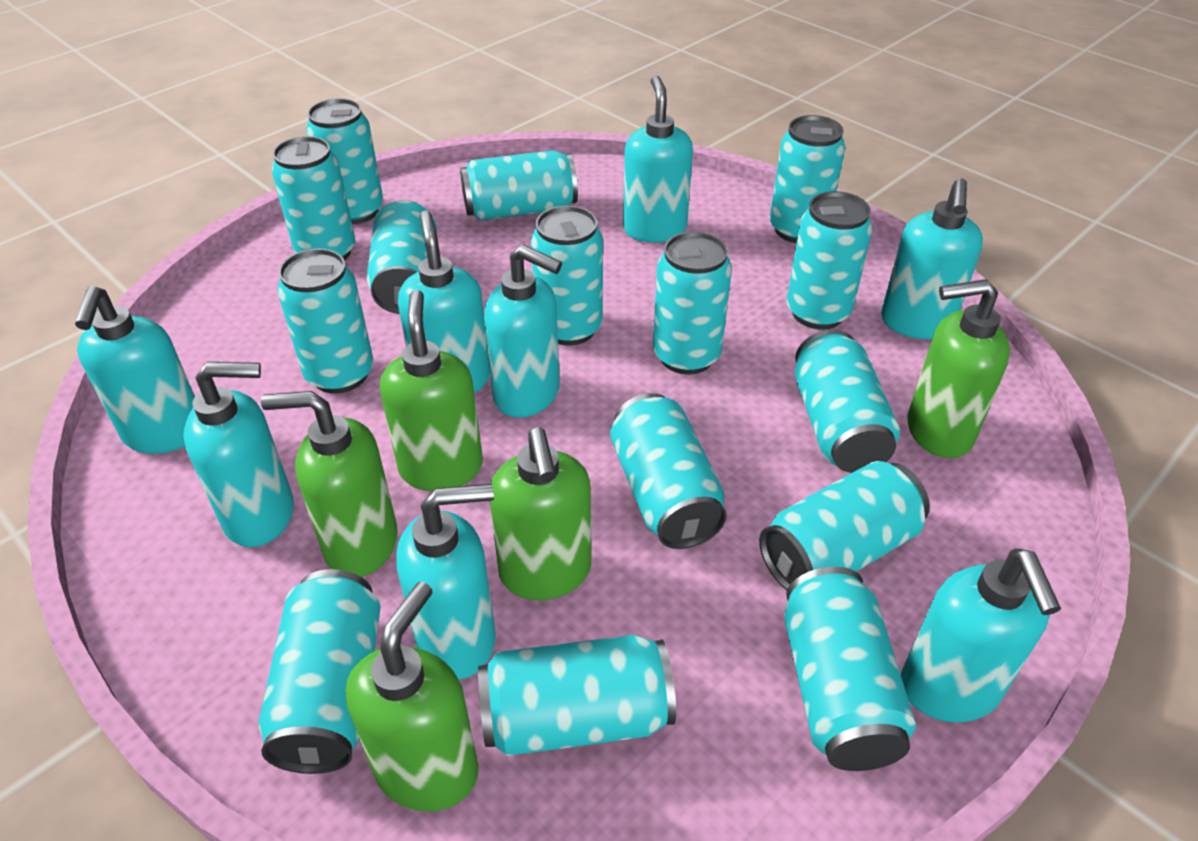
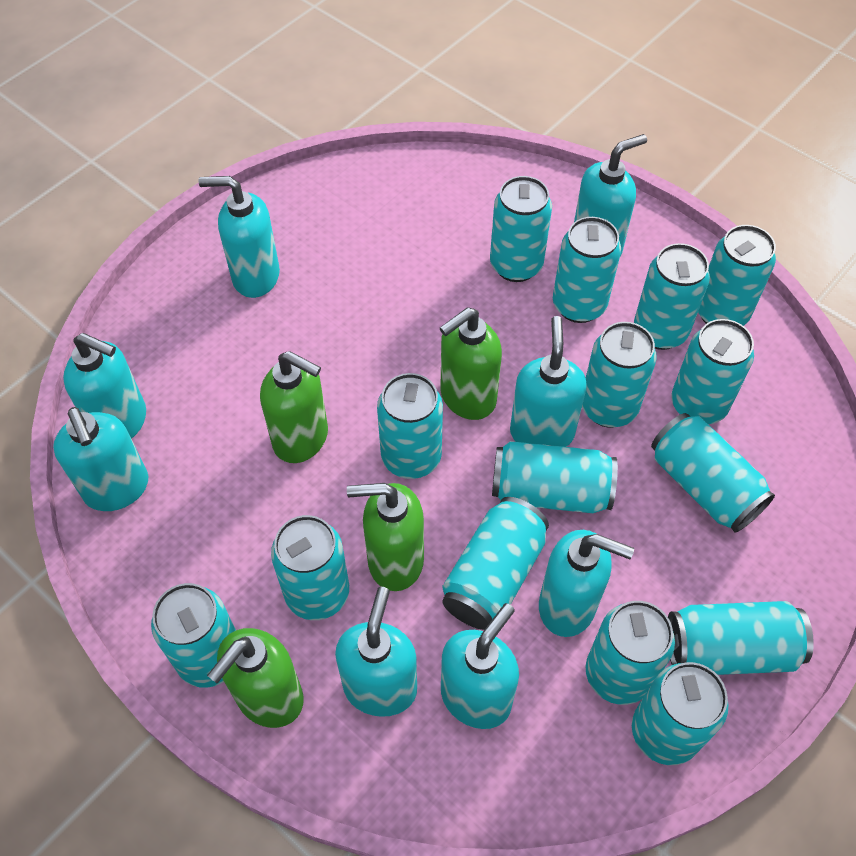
green soap dispenser: [261,391,398,577] [346,582,478,812] [380,290,483,491] [489,427,591,600] [908,279,1010,458] = 5 -> [207,628,304,728] [260,351,328,463] [347,483,424,591] [440,307,502,420] = 4

